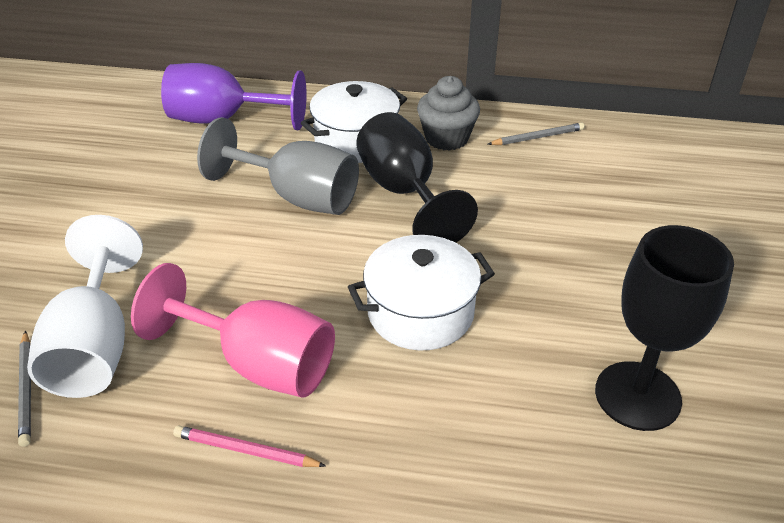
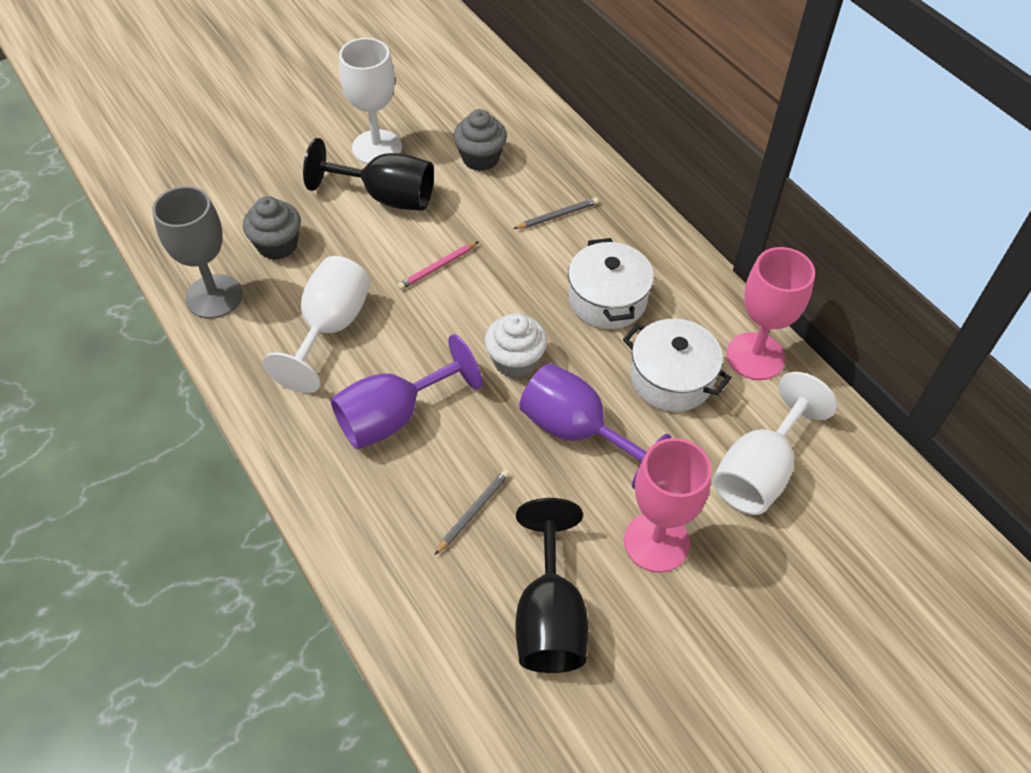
grey cupcake: [417,76,480,151] = 1 -> [243,196,301,260] [453,109,507,171] = 2
pink goblet: [131,263,335,398] = 1 -> [624,438,712,573] [726,247,815,380] = 2
purple goblet: [161,63,307,130] = 1 -> [330,334,482,449] [519,363,671,489] = 2
white cupcake: none = 0 -> [485,313,547,378] = 1
white goblet: [27,215,143,398] = 1 -> [263,256,370,393] [339,38,402,164] [712,372,837,515] = 3

